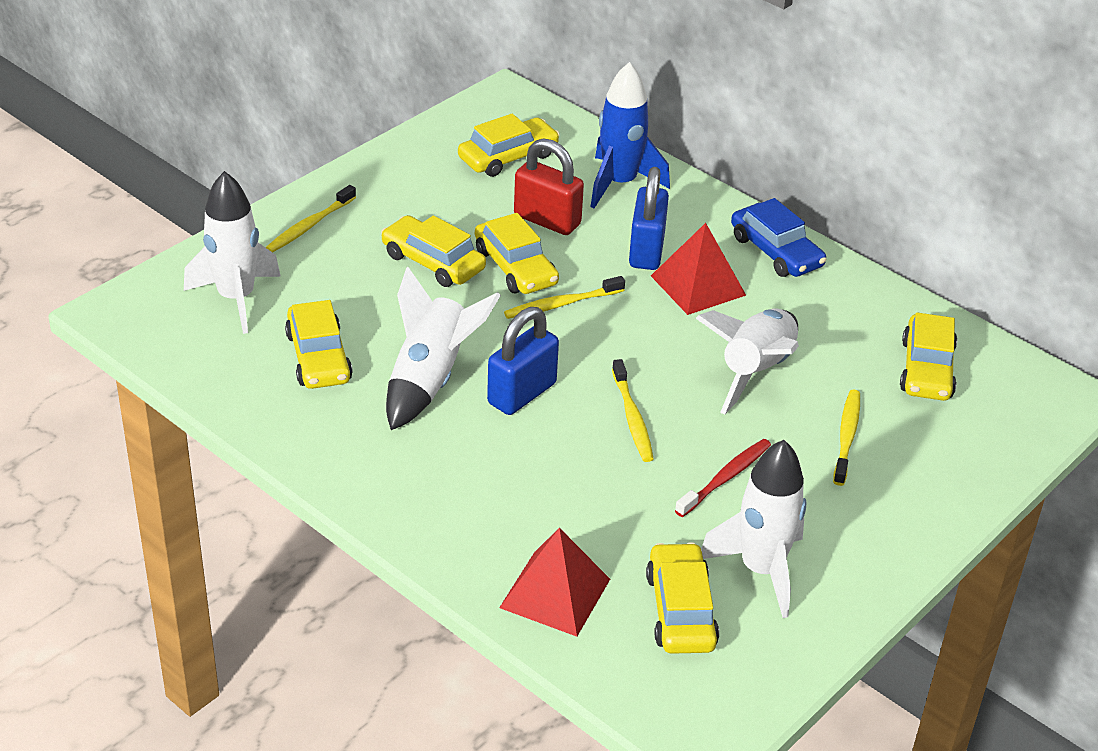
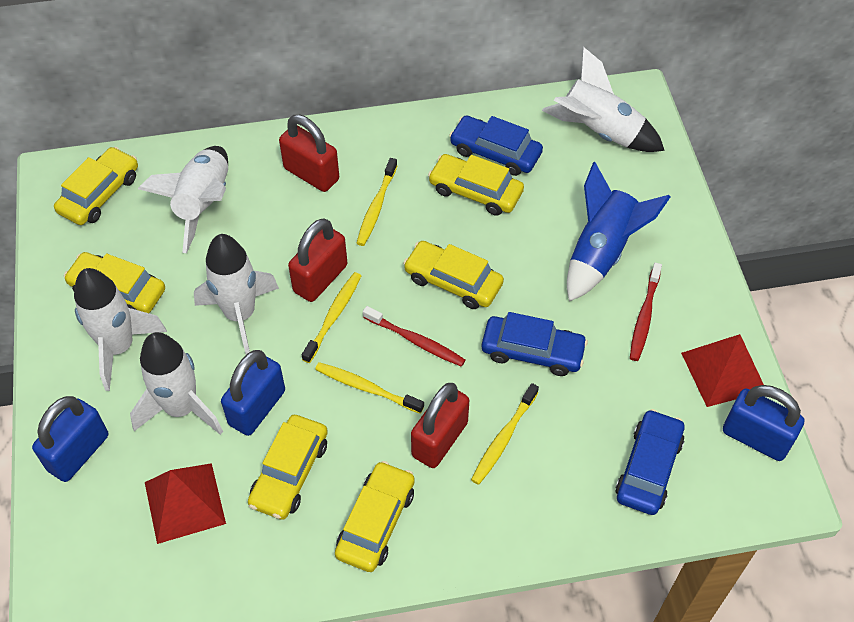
blue car: [731,198,826,277] = 1 -> [449,116,543,176] [481,312,588,376] [615,409,685,515] = 3
blue padlock: [487,307,559,415] [629,167,669,270] = 2 -> [32,396,108,482] [221,350,285,436] [723,385,805,461] = 3
red padlock: [514,138,584,235] = 1 -> [279,115,339,192] [288,218,347,302] [411,383,469,468] = 3
red toothbrush: [675,439,771,517] = 1 -> [363,306,465,367] [630,263,662,361] = 2
white rocket: [184,171,281,334] [386,267,501,430] [696,309,799,415] [701,440,807,618] = 4 -> [74,268,167,391] [130,332,223,435] [138,146,228,253] [194,234,279,355] [542,47,665,152] = 5

